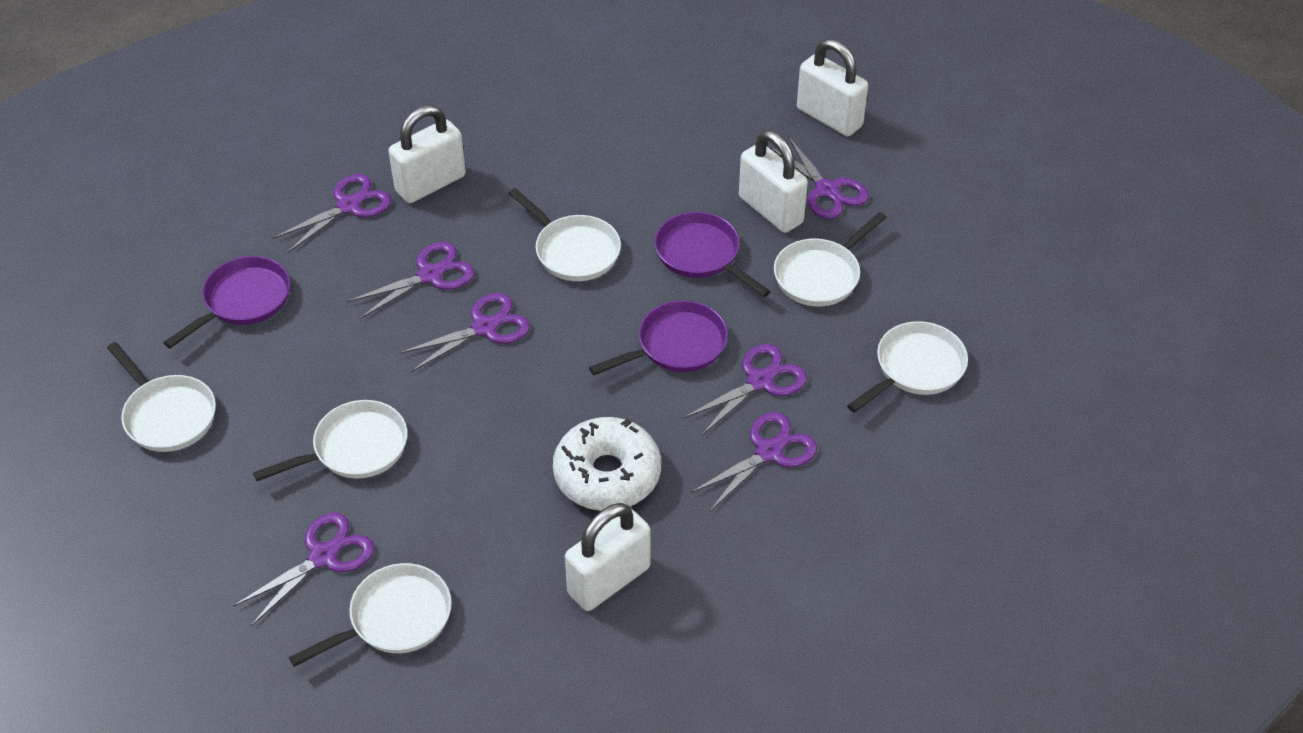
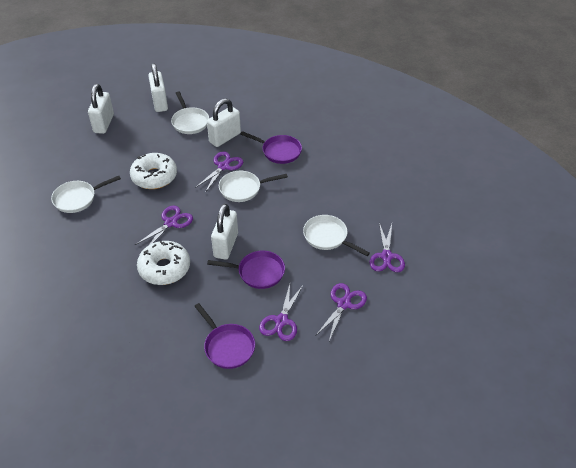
purple scissors: [233,512,374,625] [272,174,392,253] [347,242,475,319] [399,293,530,372] [683,344,807,436] [690,412,817,511] [769,136,869,219] = 7 -> [135,206,193,246] [195,152,243,193] [259,284,304,341] [315,283,367,341] [369,223,405,272] = 5
white donut: [553,417,661,511] = 1 -> [130,153,177,189] [137,241,190,285] = 2
white pan: [107,342,216,452] [253,400,408,481] [289,563,452,667] [508,188,621,281] [774,212,887,306] [847,321,968,413] = 6 -> [51,176,121,213] [171,91,209,134] [219,171,288,202] [303,215,370,256] = 4

